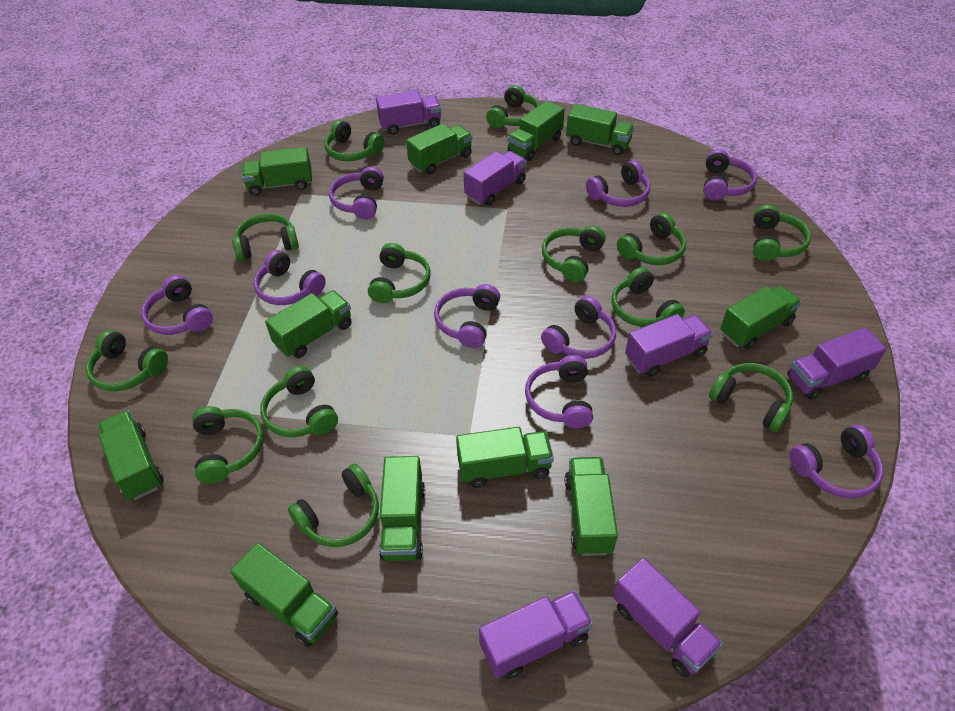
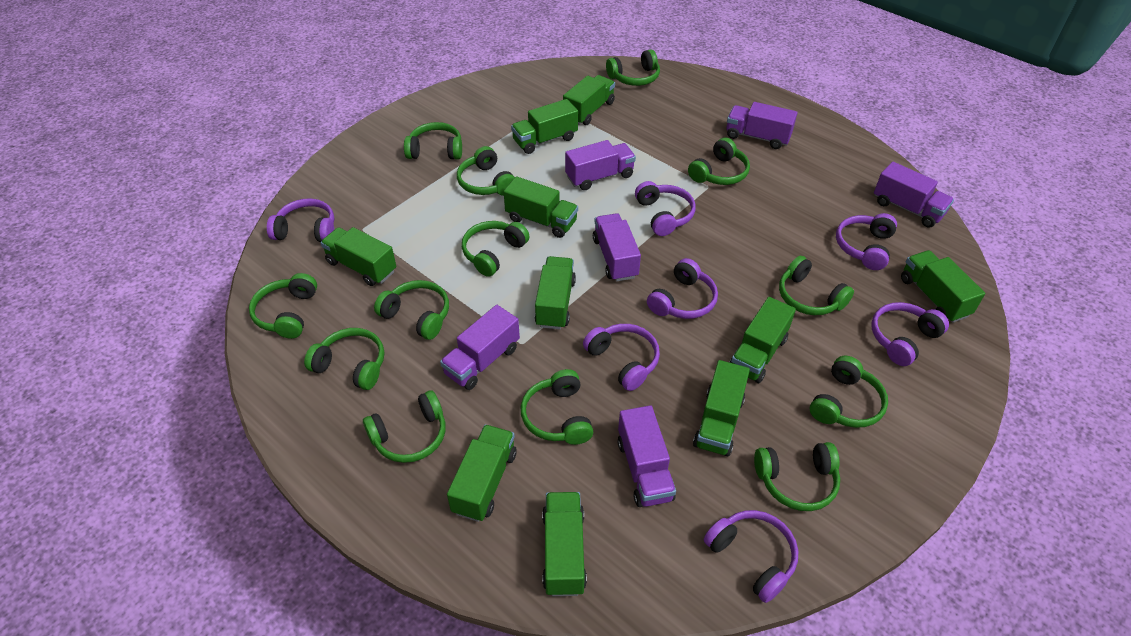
green truck: [98,410,164,500] [230,543,338,648] [242,147,312,196] [265,290,352,358] [379,456,425,561] [406,124,472,175] [456,427,554,488] [507,100,565,161] [565,457,618,556] [566,104,634,155] [720,285,802,350] = 11 -> [320,227,396,286] [447,425,517,522] [504,177,578,238] [511,99,578,154] [535,256,576,329] [542,492,587,596] [563,75,615,125] [693,360,750,457] [729,297,796,383] [901,250,985,323] = 10
purple headphones: [141,275,213,335] [254,250,326,305] [329,167,384,219] [434,284,500,348] [525,355,593,429] [541,296,616,359] [586,160,650,207] [703,149,757,200] [790,425,884,498] = 9 -> [267,198,334,242] [583,324,660,391] [635,181,696,236] [647,258,718,319] [704,510,798,603] [836,213,897,270] [871,302,949,366] = 7

